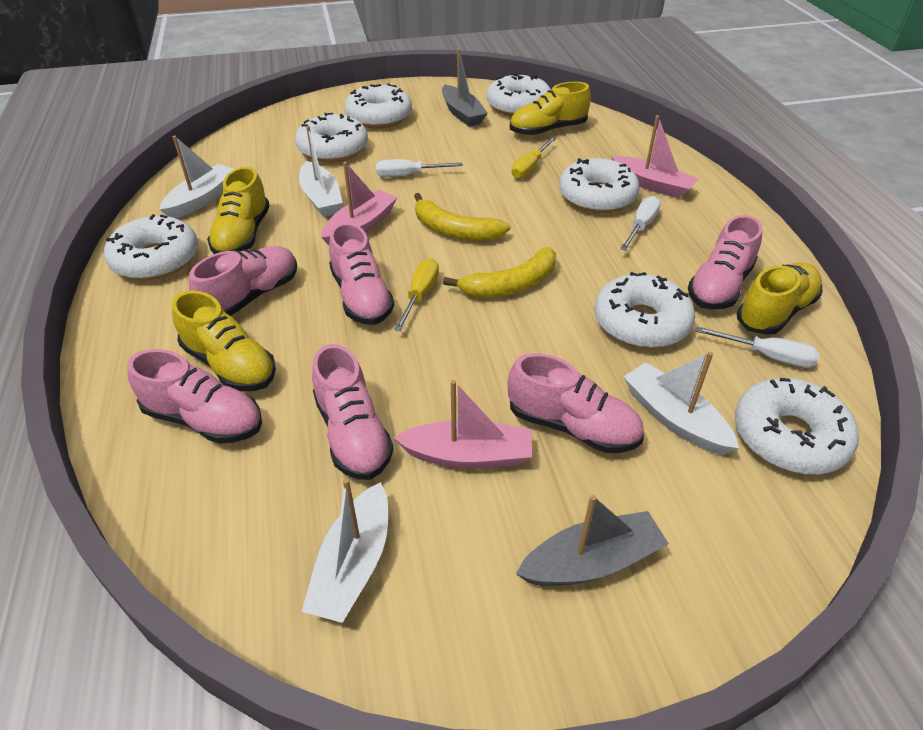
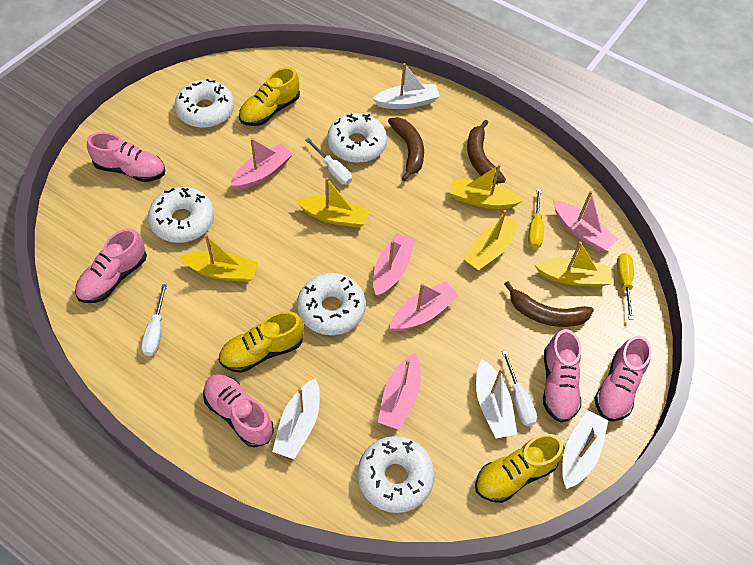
brown banana: none = 0 -> [388,117,424,181] [467,120,506,183] [504,281,594,327] = 3
grey boat: [442,49,488,127] [516,495,669,586] = 2 -> none = 0
pink boat: [321,162,398,245] [393,380,532,468] [611,115,699,198] = 3 -> [230,138,293,190] [373,233,415,297] [378,353,421,430] [390,282,459,331] [553,191,618,251] = 5
pink shoe: [127,349,262,444] [189,246,297,316] [312,344,394,480] [329,222,394,325] [508,353,644,453] [688,215,763,310] = 6 -> [75,229,147,303] [87,132,165,182] [203,374,274,447] [543,329,581,423] [595,336,652,422] = 5
white donut: [104,214,198,280] [295,113,368,162] [344,83,412,129] [487,73,551,116] [559,158,639,213] [595,272,695,349] [735,378,859,475] = 7 -> [148,187,214,243] [175,79,235,128] [297,273,366,335] [327,113,387,163] [357,436,435,513] = 5
yellow banana: [414,193,511,241] [443,247,556,298] = 2 -> none = 0
yellow boat: none = 0 -> [180,234,258,282] [296,178,370,228] [450,164,523,209] [463,210,517,270] [535,242,612,287] = 5
yellow shoe: [172,291,276,391] [207,167,270,254] [510,82,591,136] [737,262,822,335] = 4 -> [219,311,304,373] [239,67,300,126] [475,434,564,503] = 3

